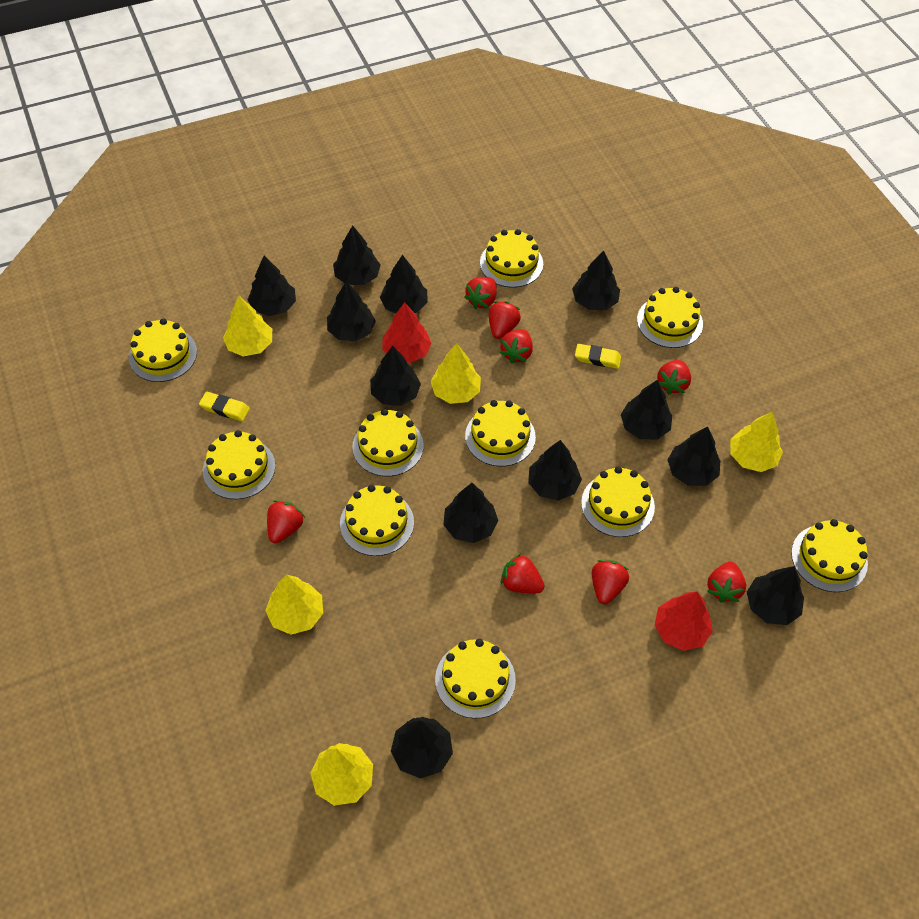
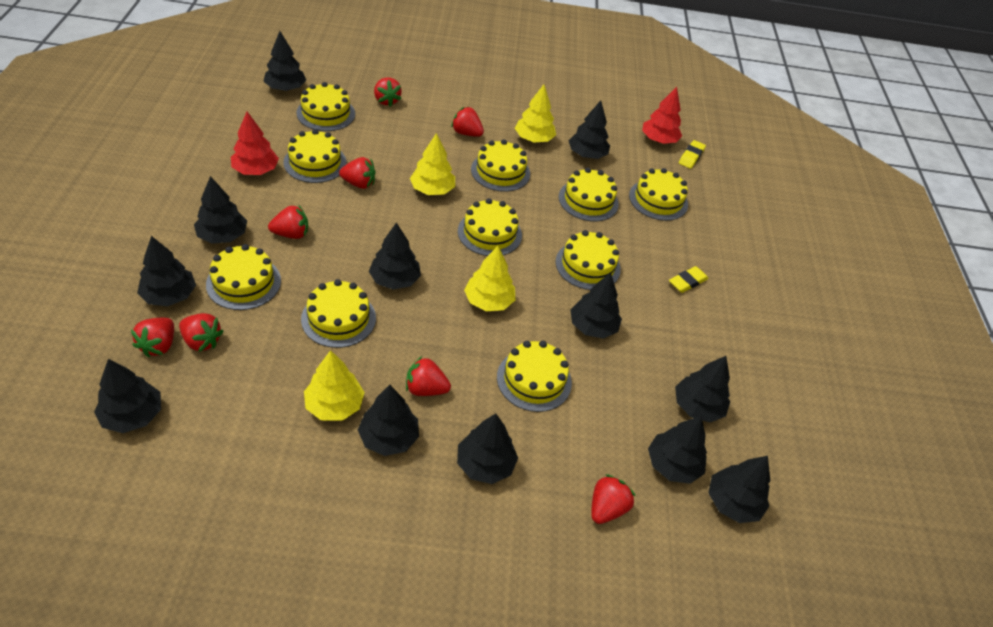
yellow tree: [223,296,272,356] [265,575,323,635] [310,743,373,806] [430,343,481,404] [730,412,783,472] = 5 -> [304,350,365,421] [410,133,455,195] [464,246,515,311] [515,85,556,142] = 4

